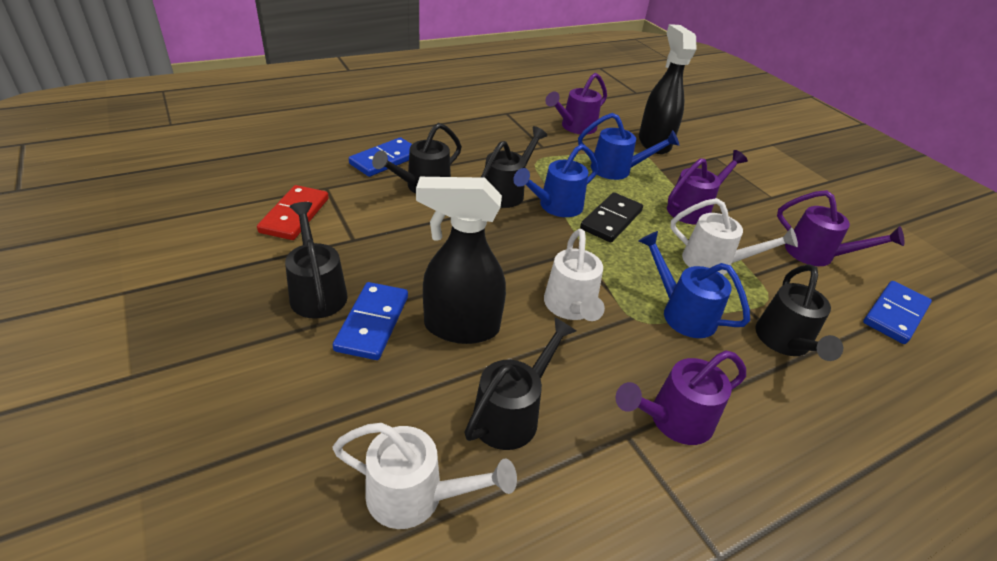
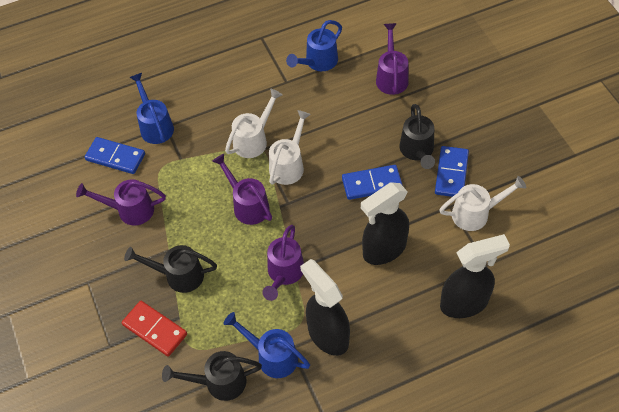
black domino: [580,192,643,242] = 1 -> none = 0
black spray bottle: [416,177,506,344] [639,24,697,154] = 2 -> [300,259,350,356] [361,183,409,265] [440,234,510,318] = 3
black watering can: [285,202,348,319] [372,123,462,194] [464,317,576,450] [481,126,548,208] [755,264,843,361] = 5 -> [124,245,217,293] [162,351,262,401] [399,104,435,169] = 3

